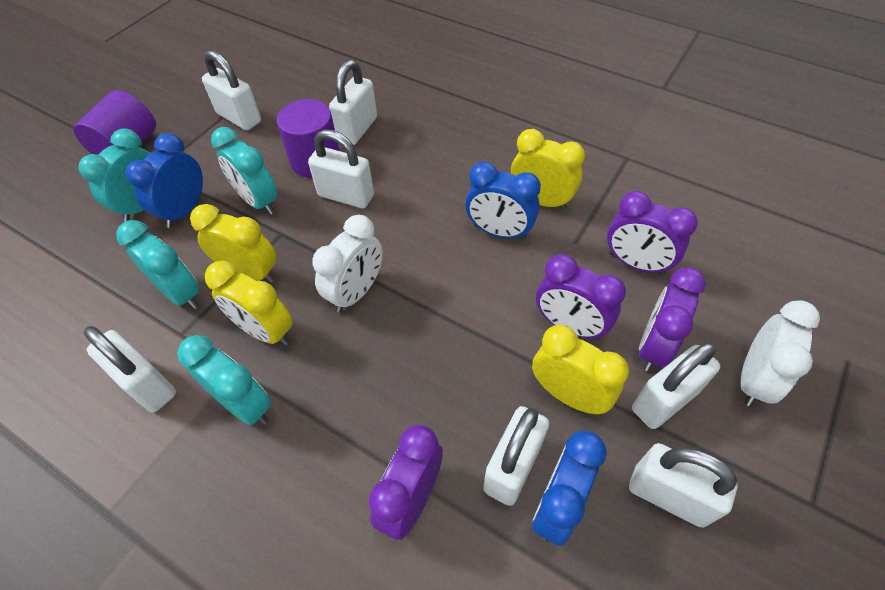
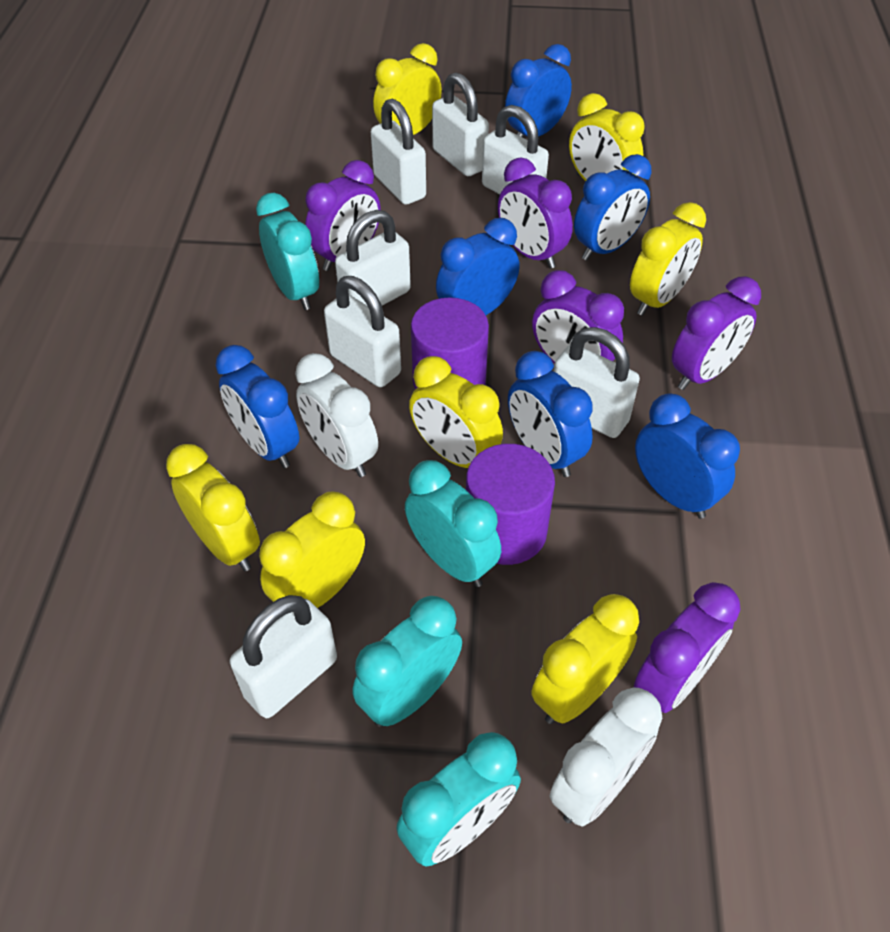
blue clock: [126,133,203,228] [465,161,541,240] [532,430,607,546] = 3 -> [215,345,299,468] [436,218,519,315] [505,44,572,137] [508,351,593,477] [574,154,652,261] [635,394,740,519] = 6
purple clock: [369,425,443,540] [536,254,626,340] [607,191,698,275] [639,267,706,372] = 4 -> [305,160,381,271] [498,157,573,269] [532,270,624,364] [634,582,741,713] [672,276,761,390] = 5
yellow clock: [190,204,276,283] [205,260,293,345] [511,129,585,210] [532,325,629,414] = 4 -> [166,444,260,571] [259,492,365,608] [373,43,442,135] [409,356,503,468] [531,594,639,724] [569,93,644,181] [630,202,706,316] = 7

